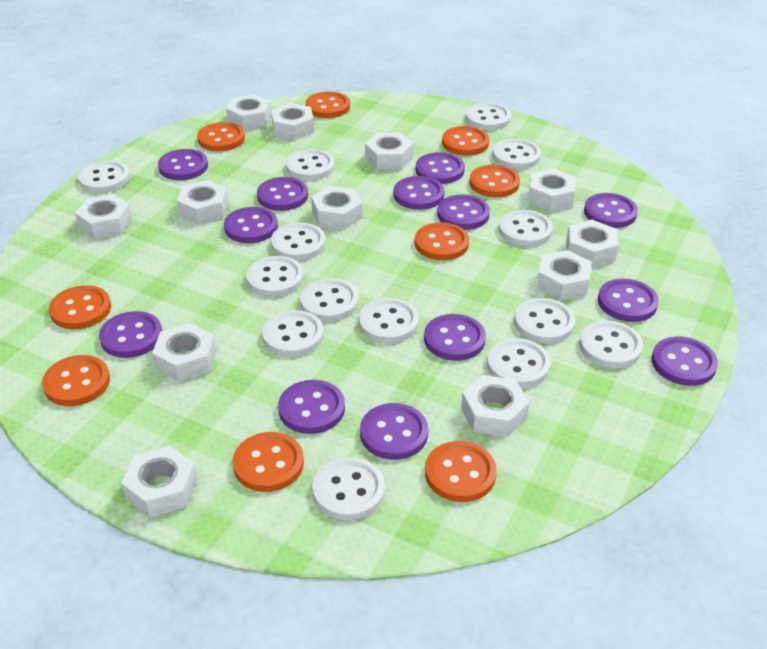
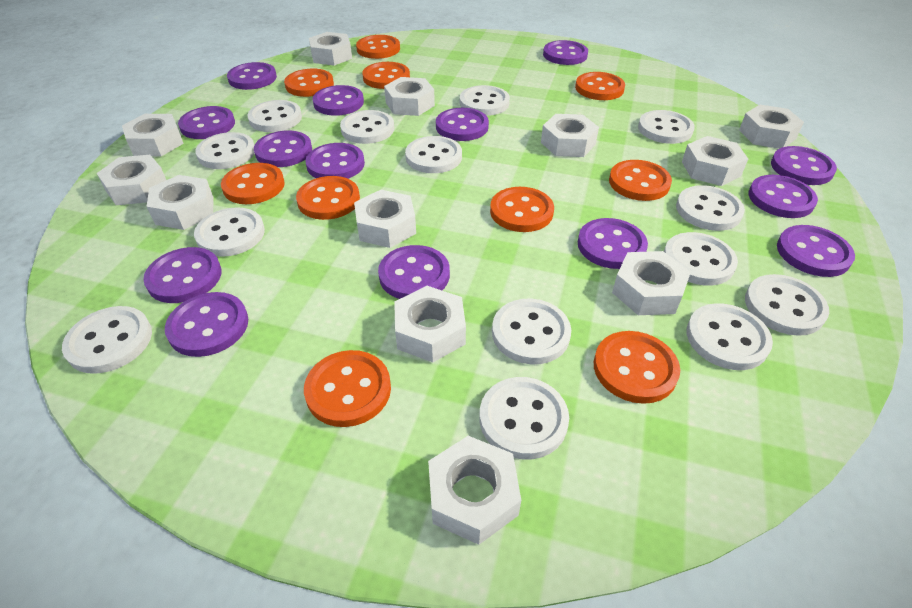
orange button: [42,355,110,406] [49,285,111,329] [197,122,245,151] [233,432,304,492] [306,92,350,118] [415,222,469,260] [425,441,497,502] [442,126,489,156] [469,165,520,197] = 9 -> [221,163,285,204] [284,69,334,97] [296,176,360,220] [304,350,391,427] [356,35,400,59] [362,62,410,89] [490,187,554,232] [575,72,625,100] [594,331,680,404] [609,160,672,201] = 10
purple button: [99,311,162,358] [158,149,208,180] [224,207,278,243] [257,177,308,211] [278,380,345,434] [360,403,428,460] [394,176,445,210] [416,152,465,184] [424,314,486,361] [437,194,490,230] [584,193,638,228] [598,279,659,322] [652,337,718,386] = 13 -> [143,247,222,303] [165,292,248,357] [178,106,235,139] [227,62,277,90] [254,131,312,167] [305,143,365,179] [313,85,364,116] [378,245,450,299] [436,108,489,141] [543,40,588,65] [578,218,648,269] [748,175,818,218] [771,146,837,185] [777,225,855,277] = 14

